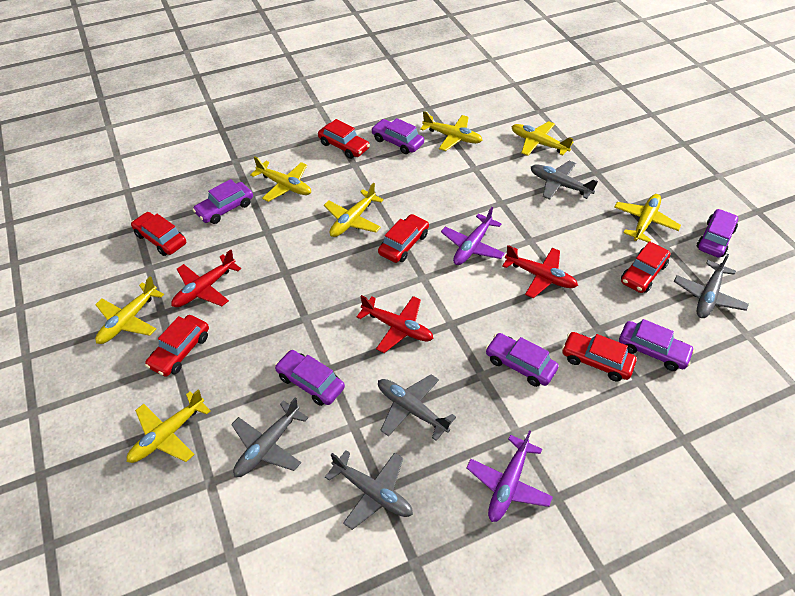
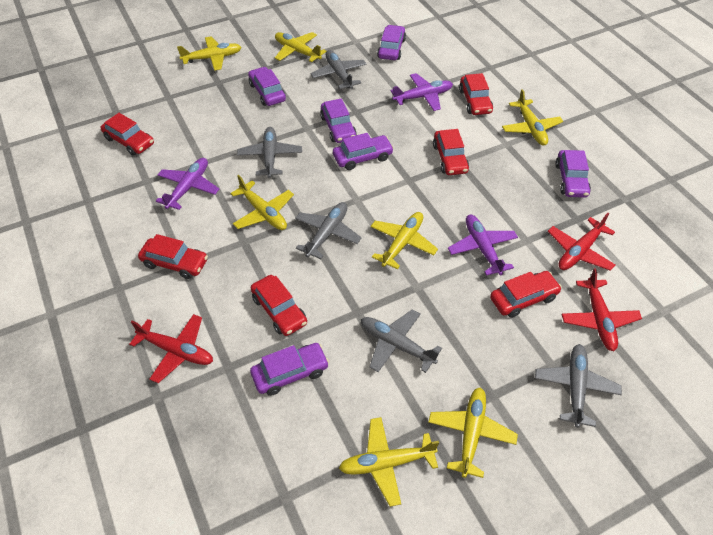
purple plane: [441,207,505,265] [466,430,553,522] = 2 -> [156,158,219,210] [390,73,453,111] [448,215,518,276] = 3

